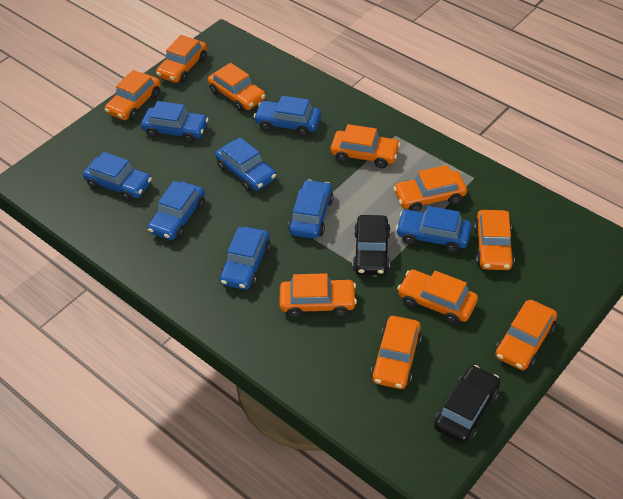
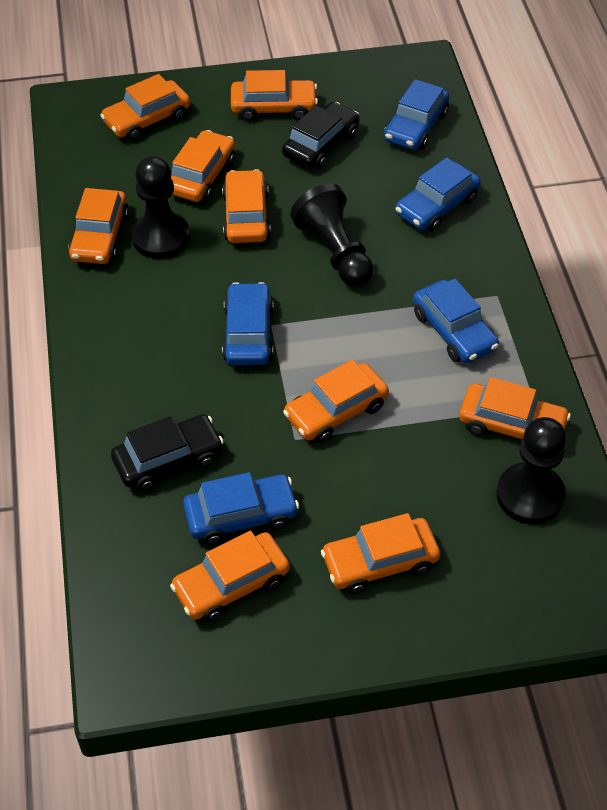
black pawn: none = 0 -> [131,156,190,259] [290,184,374,287] [497,417,567,525] = 3
blue car: [83,152,152,201] [141,101,208,143] [147,181,205,240] [215,137,276,192] [220,226,271,290] [254,96,321,136] [288,179,334,239] [396,206,472,253] = 8 -> [183,472,299,545] [222,282,274,365] [384,79,449,150] [395,157,481,232] [413,279,499,363] = 5
orange car: [105,70,161,120] [156,35,207,83] [208,63,266,112] [279,273,357,318] [330,124,400,168] [371,316,422,389] [393,165,467,211] [397,269,478,324] [474,210,515,270] [495,300,557,370] = 10 -> [68,188,129,264] [100,74,190,141] [170,531,290,622] [171,130,235,202] [222,169,271,243] [231,70,318,121] [283,360,389,443] [321,513,440,594] [459,377,571,439] = 9

